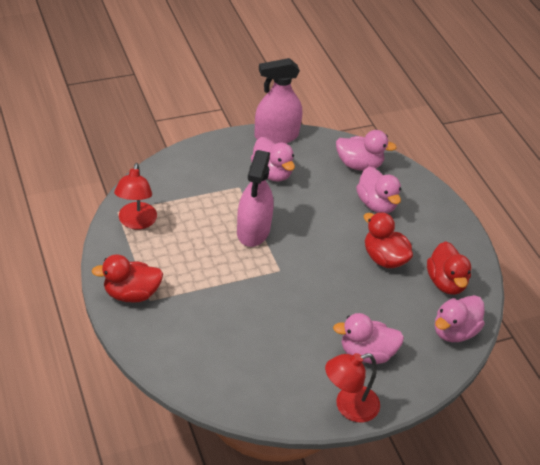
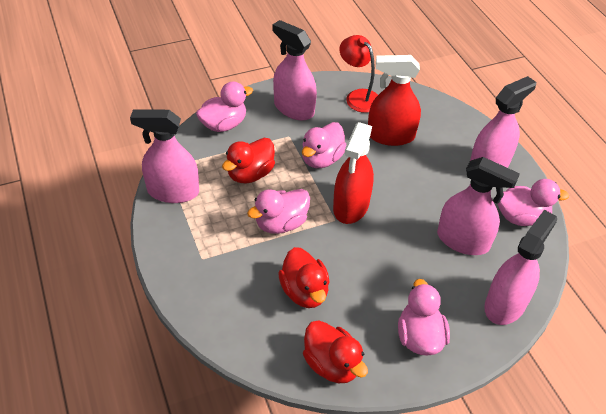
pink spray bottle: [237,150,273,247] [254,58,302,144] = 2 -> [130,109,199,203] [272,20,317,120] [437,157,520,255] [470,76,536,168] [484,210,557,325] = 5
red lamp: [114,163,157,229] [325,353,380,422] = 2 -> [339,35,378,113] = 1
red spray bottle: none = 0 -> [333,122,374,224] [368,55,421,146] = 2

